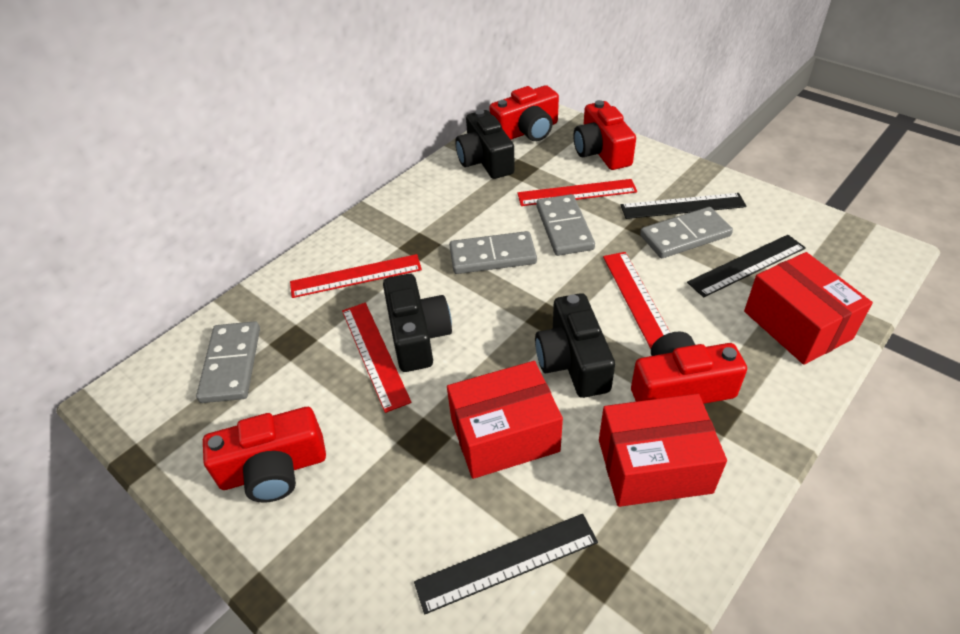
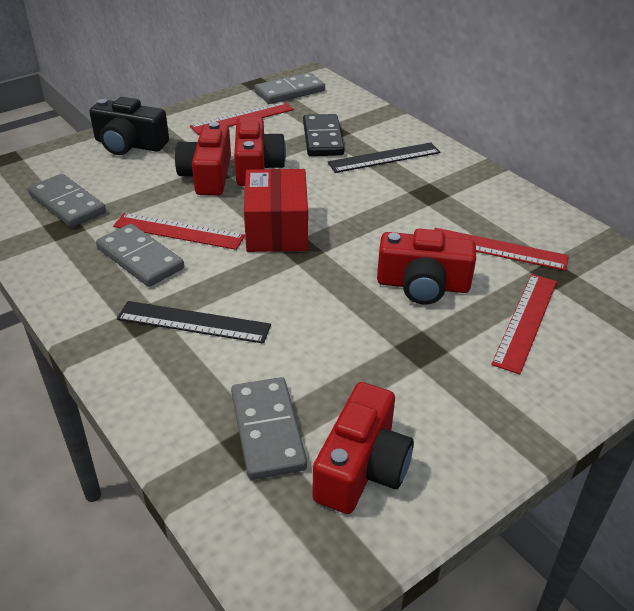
black camera: [383,274,452,372] [455,109,515,179] [535,293,615,398] = 3 -> [89,97,169,155] = 1
black domino: none = 0 -> [303,114,344,156] = 1
black ruler: [414,514,598,614] [621,193,746,219] [687,235,806,297] = 3 -> [117,301,271,344] [328,142,441,173] = 2
red box: [447,361,563,479] [599,394,727,507] [744,252,873,365] = 3 -> [244,169,308,252] = 1

